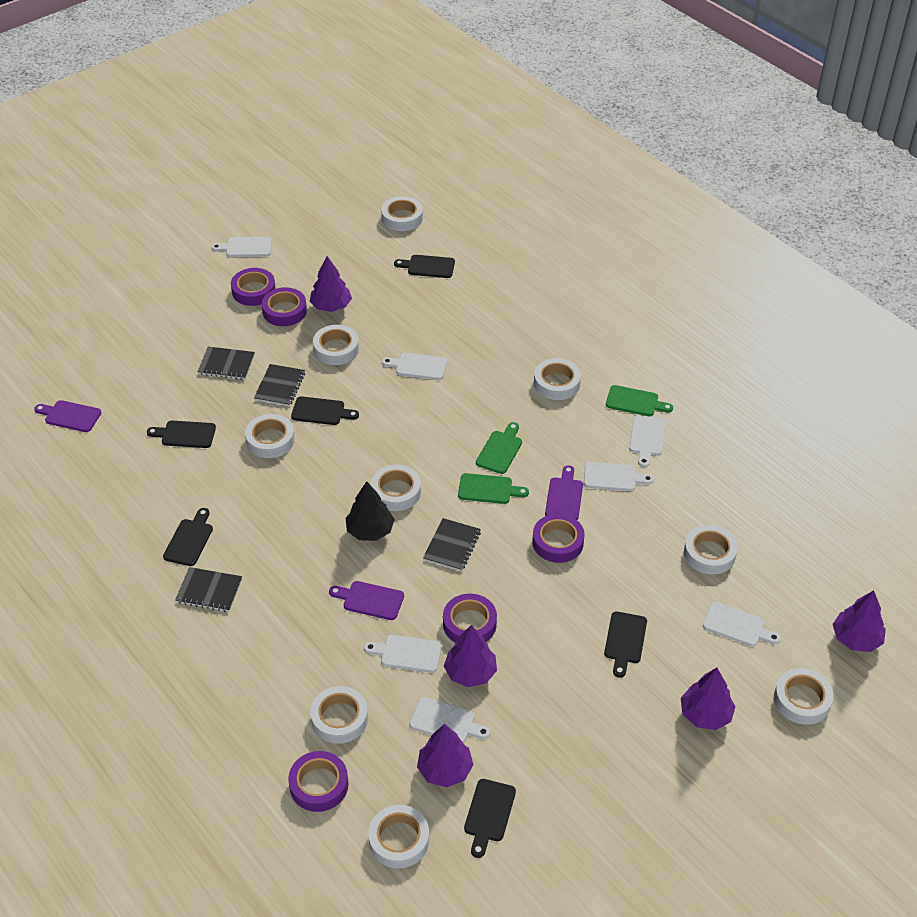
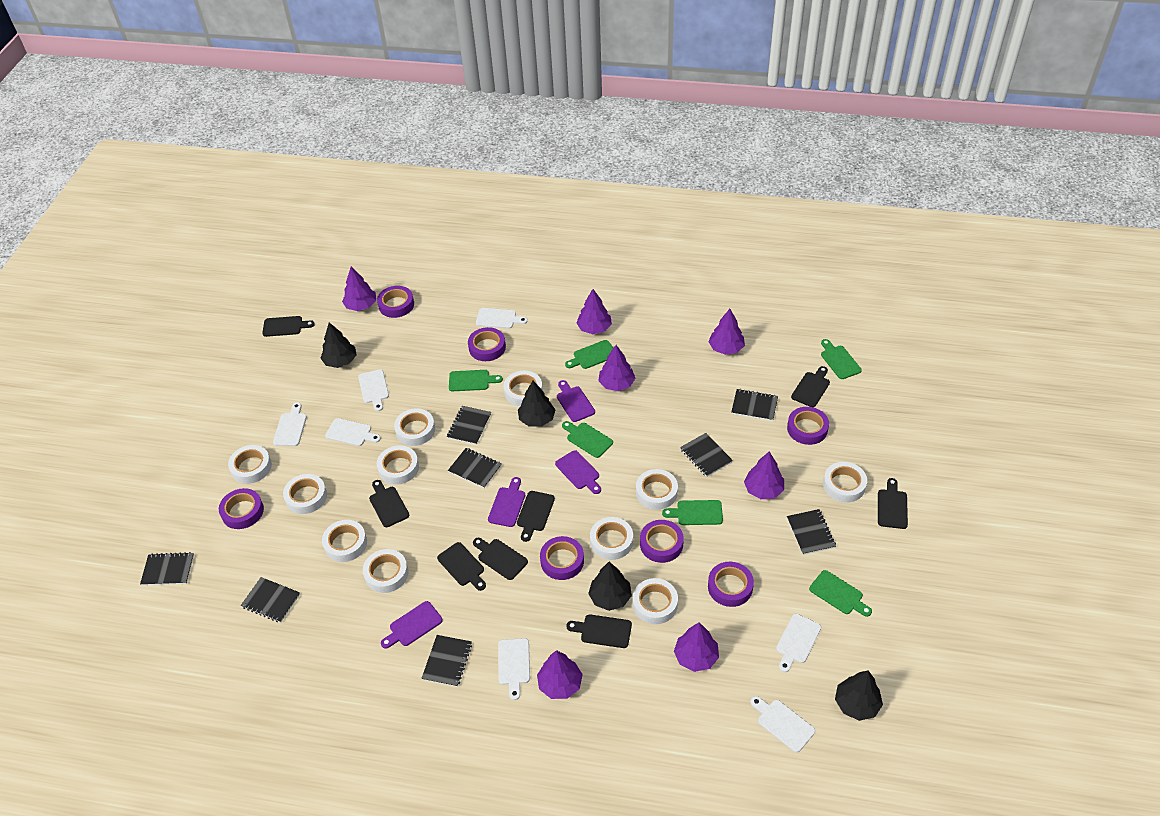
black cutting board: [147,421,216,448] [163,508,213,566] [291,396,359,425] [394,255,455,278] [464,779,516,858] [604,611,647,678] = 6 -> [262,316,315,337] [369,480,409,527] [437,542,486,591] [473,538,528,580] [517,491,555,542] [567,615,632,648] [791,366,830,407] [878,478,908,529] = 8
black notebook: [175,567,242,612] [198,347,255,380] [254,364,305,406] [423,518,481,571] = 4 -> [140,552,194,586] [241,577,300,623] [421,635,472,687] [447,406,491,445] [448,448,502,488] [680,433,733,477] [731,389,778,421] [787,509,836,555] = 8
black tree: [346,481,395,541] = 1 -> [321,323,356,368] [518,381,555,427] [588,562,632,611] [835,670,883,721] = 4
green cutting board: [458,473,529,504] [476,422,522,474] [606,385,673,416] = 3 -> [449,370,503,391] [562,421,613,458] [565,340,613,369] [662,500,723,525] [809,570,872,617] [821,339,862,379] = 6
purple cutting board: [34,400,101,432] [329,581,404,620] [545,465,583,520] = 3 -> [381,601,443,649] [488,477,525,527] [555,450,601,494] [557,380,595,422] = 4
purple tape: [231,268,276,306] [261,287,307,326] [288,751,349,812] [443,594,497,643] [532,514,585,563] = 5 -> [219,488,264,529] [377,286,414,318] [468,327,506,361] [540,536,584,580] [640,520,684,563] [708,562,754,607] [787,407,829,445] = 7
purple tree: [309,256,352,312] [417,724,474,787] [444,625,497,687] [681,668,736,730] [833,590,886,652] = 5 -> [342,267,376,311] [537,650,583,699] [577,289,612,334] [598,345,635,391] [674,622,719,672] [708,309,745,355] [744,452,784,499] = 7
white tape: [245,414,295,458] [310,686,368,744] [313,325,359,365] [368,805,429,868] [371,464,421,511] [381,196,423,231] [534,358,581,400] [684,525,738,575] [774,668,834,725] = 9 -> [228,445,272,484] [283,474,327,514] [322,520,367,562] [363,549,409,593] [377,445,419,485] [394,408,435,446] [504,371,543,406] [590,517,633,560] [633,578,678,624] [636,469,678,510] [823,462,867,502] = 11

